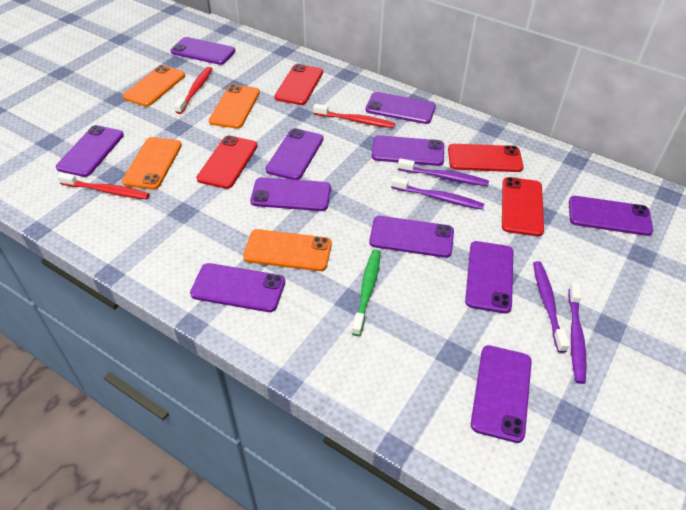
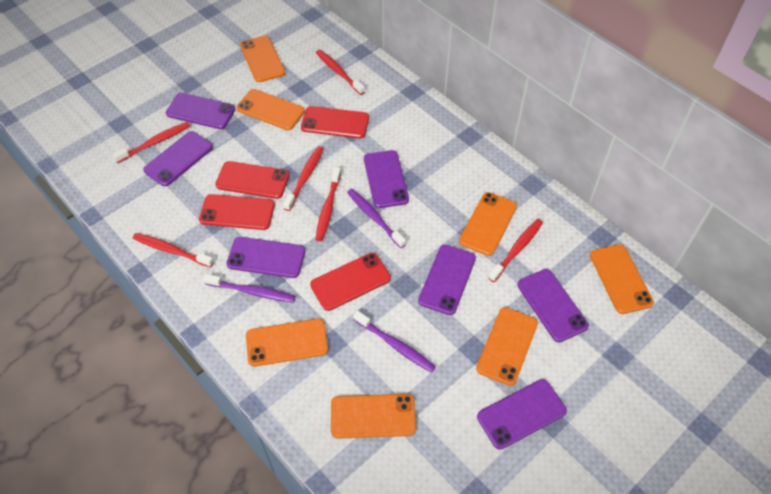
green toothbrush: [352,249,381,336] = 1 -> none = 0
orange phone: [122,137,182,190] [123,65,185,107] [209,84,260,129] [243,229,332,271] = 4 -> [236,89,305,130] [240,36,285,82] [246,319,328,367] [331,394,416,439] [459,192,517,256] [476,307,538,386] [590,244,654,314] = 7
purple phone: [56,125,124,177] [171,37,235,65] [190,263,285,312] [250,177,331,211] [266,128,323,180] [366,92,436,124] [369,216,454,258] [372,135,444,166] [465,241,513,313] [471,345,532,443] [569,196,653,236] = 11 -> [143,131,213,186] [166,93,236,129] [226,237,305,278] [364,150,409,208] [418,245,476,315] [477,379,567,450] [517,269,589,343] = 7
purple toothbrush: [391,176,484,210] [398,159,489,186] [533,261,570,353] [568,283,587,384] = 4 -> [203,274,296,303] [347,189,406,248] [353,311,436,373] = 3
red toothbrush: [57,173,150,199] [175,67,212,114] [313,104,395,128] = 3 -> [112,122,190,163] [133,233,214,268] [283,146,323,211] [315,167,341,241] [316,50,365,95] [488,219,543,282] = 6

